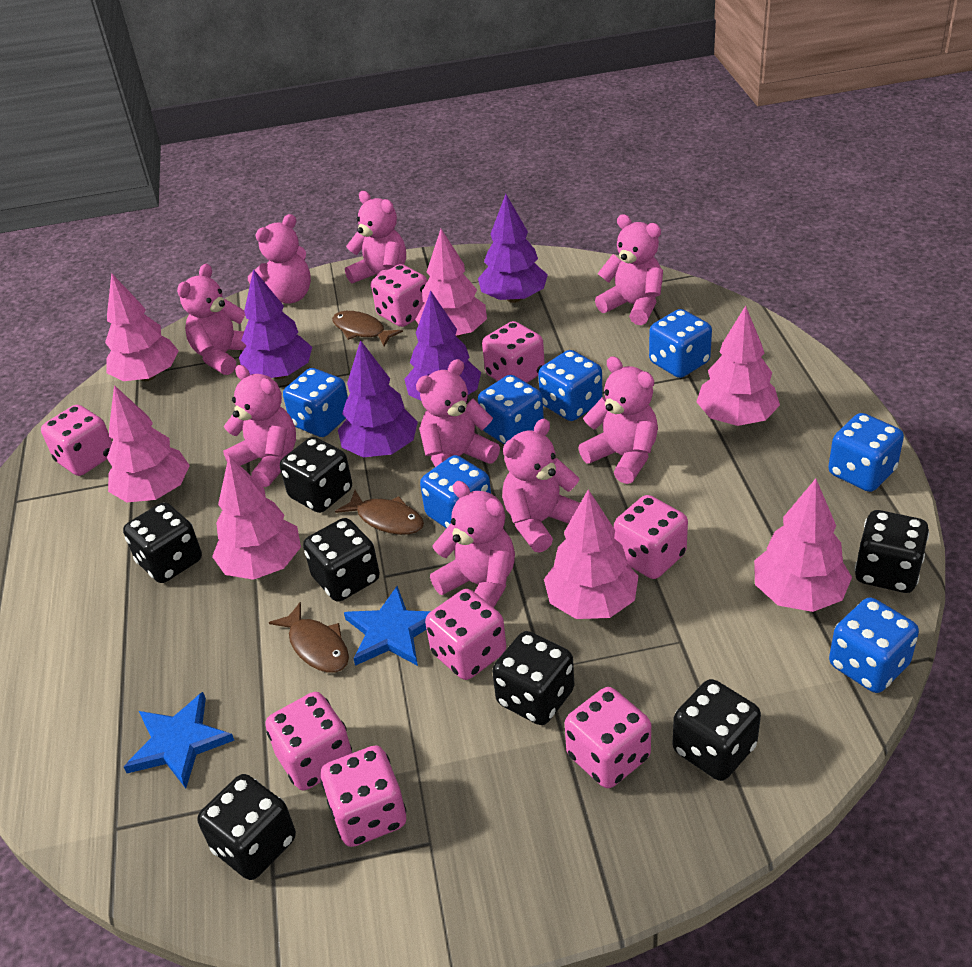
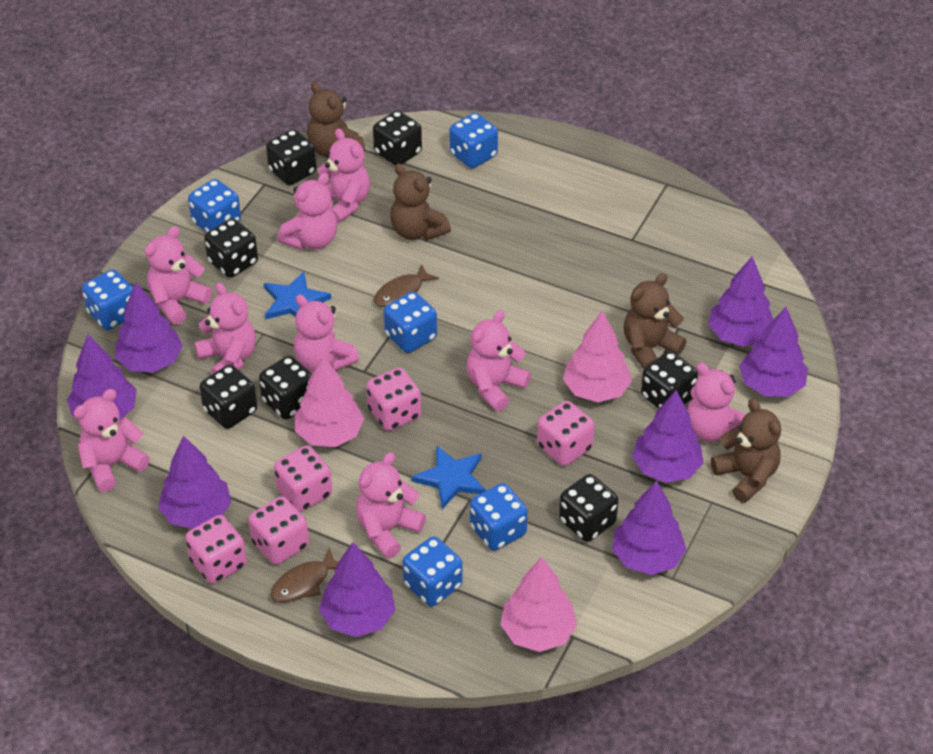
blue dice: [283,368,348,437] [420,455,491,529] [478,375,544,445] [538,350,603,421] [649,309,712,378] [828,413,904,492] [829,598,919,693] = 7 -> [82,269,133,330] [188,179,241,233] [384,292,437,353] [402,536,463,606] [449,113,498,168] [470,483,528,551] = 6
brown fish: [269,602,349,673] [332,311,403,347] [335,490,424,535] = 3 -> [270,548,338,603] [374,264,439,307] = 2
brown teddy bear: none = 0 -> [307,82,365,157] [390,163,451,240] [624,273,687,369] [711,399,781,503] = 4
pink dice: [41,405,112,476] [265,692,352,790] [320,745,406,847] [371,264,427,327] [425,589,506,680] [482,321,545,383] [565,687,651,788] [614,495,688,579] = 8 -> [185,515,247,584] [249,496,309,565] [274,445,332,512] [367,368,421,431] [537,401,595,466] = 5
pink tree: [105,273,179,381] [107,385,190,502] [212,456,301,580] [415,229,487,338] [544,489,638,619] [696,306,780,426] [754,478,852,612] = 7 -> [295,356,364,447] [500,557,577,652] [563,311,632,402] = 3
purple tree: [239,269,312,379] [338,340,418,457] [404,290,481,401] [478,194,548,303] = 4 -> [67,334,137,420] [115,283,183,372] [158,436,231,529] [319,542,395,637] [612,480,686,575] [632,390,703,483] [708,257,773,347] [739,307,808,397] = 8

